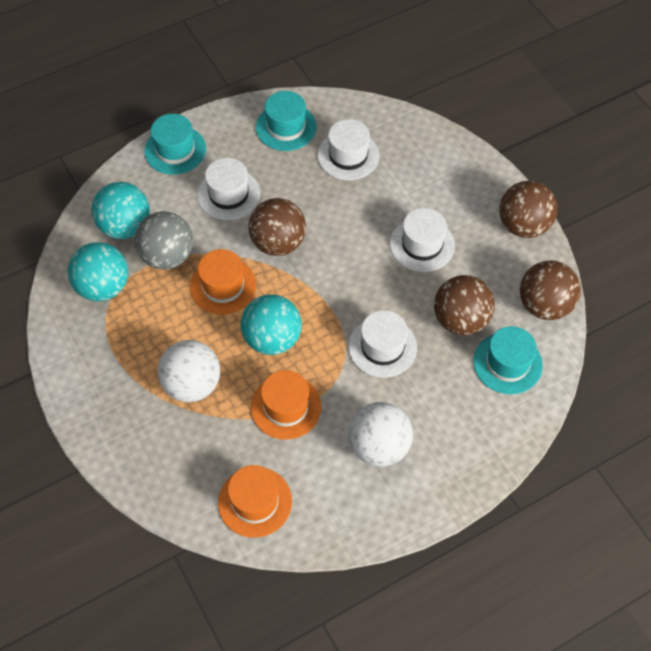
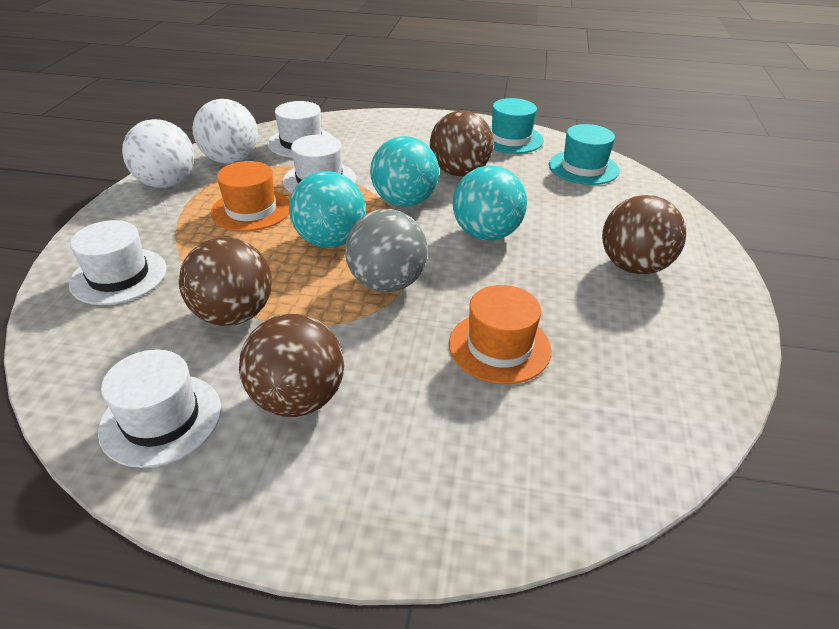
orange hat: [190,249,256,315] [218,465,292,538] [251,370,322,440] = 3 -> [211,161,290,231] [449,285,551,384] = 2
turquoise hat: [144,114,206,175] [256,91,316,151] [473,326,543,394] = 3 -> [489,98,544,154] [549,124,619,185] = 2

